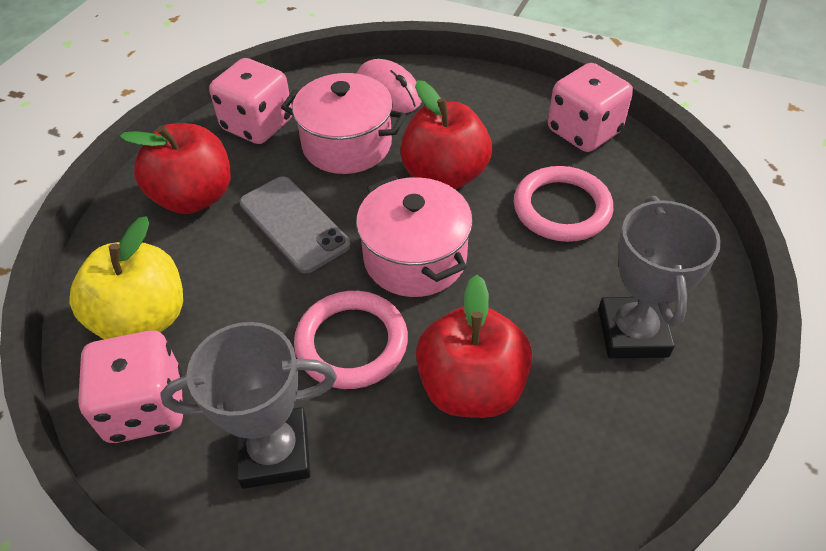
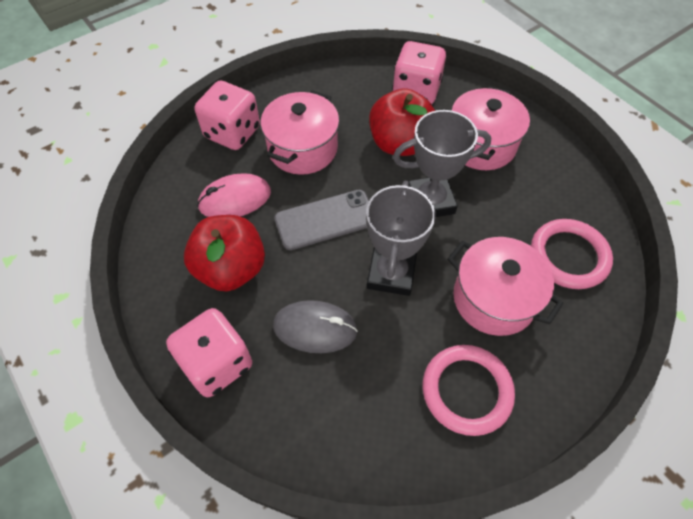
grey mouse: none = 0 -> [273,300,358,353] = 1
pink pot: [281,73,407,174] [356,176,473,297] = 2 -> [261,90,339,175] [448,237,563,336] [451,86,530,170] = 3
red apple: [120,123,231,214] [400,80,492,189] [416,275,532,418] = 3 -> [184,215,265,292] [369,88,435,156] = 2
yellow apple: [69,216,183,339] = 1 -> none = 0

